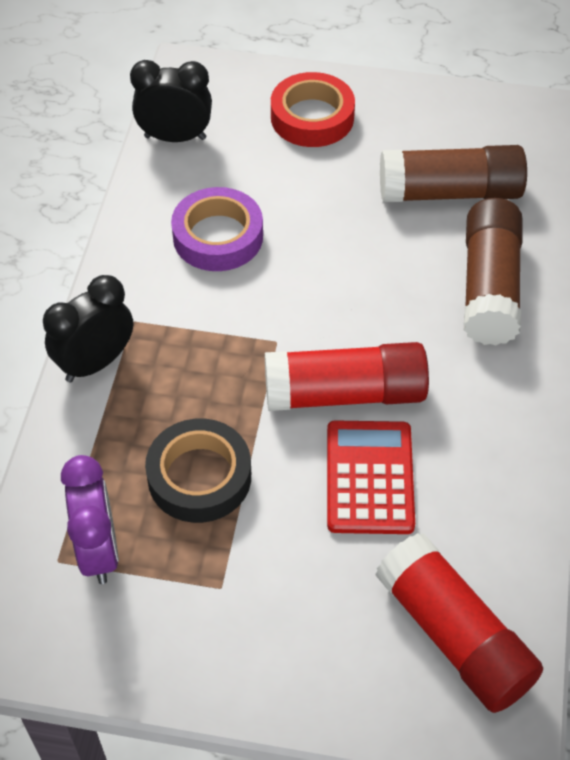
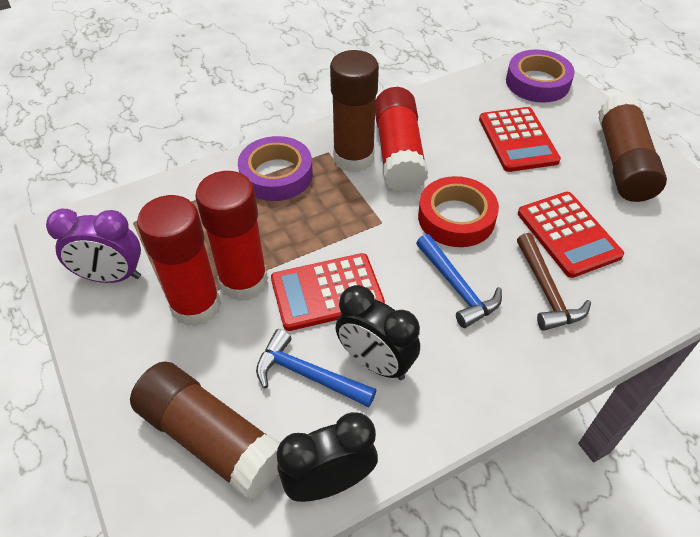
black tape: [145,419,251,523] = 1 -> none = 0
blue hammer: none = 0 -> [256,329,376,407] [416,234,502,328] = 2
brown glue stick: [380,145,527,202] [464,198,523,346] = 2 -> [130,361,280,500] [330,50,379,173] [598,94,667,202] = 3
brown hammer: none = 0 -> [517,233,591,331] = 1
purple tape: [171,187,263,271] = 1 -> [238,136,313,201] [506,50,575,103] = 2
red calculator: [327,420,415,534] = 1 -> [271,253,385,331] [479,107,561,172] [518,192,624,278] = 3
red glue stick: [265,342,429,411] [375,533,543,713] = 2 -> [137,195,221,327] [195,171,268,302] [375,87,428,193] = 3

